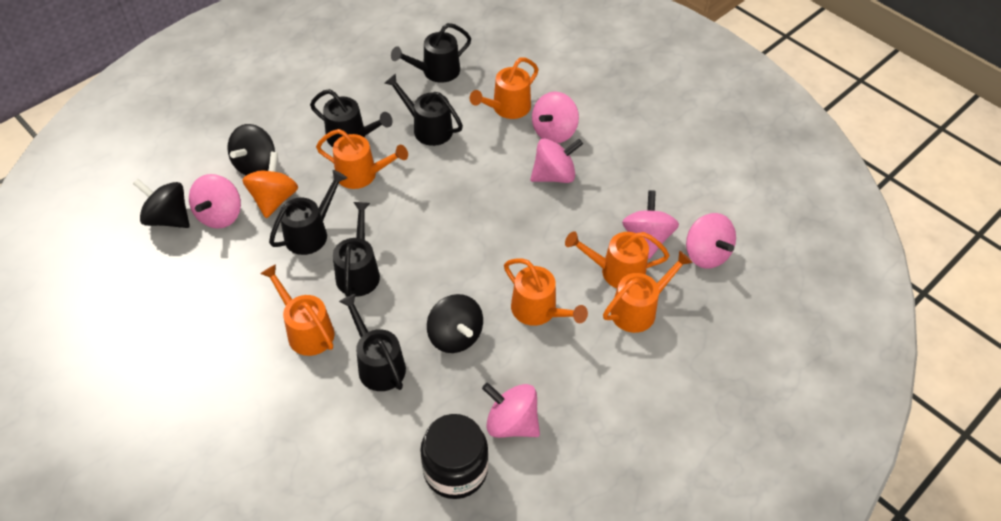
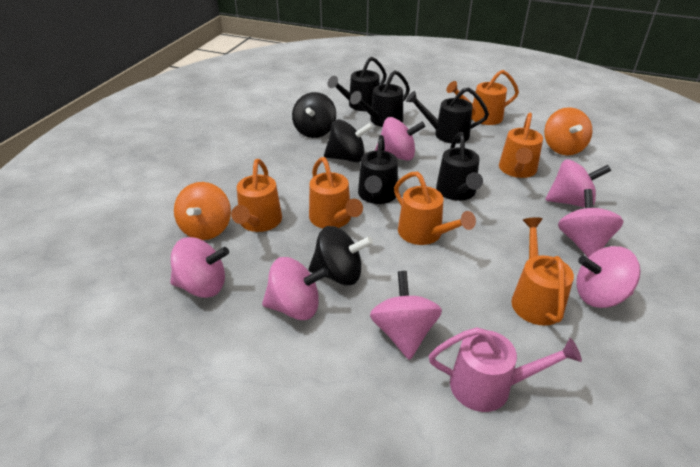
black jar: [420,414,488,499] = 1 -> none = 0
black watering can: [269,170,347,255] [310,89,393,147] [333,202,380,297] [339,294,406,391] [384,74,463,146] [391,23,471,83] = 6 -> [328,57,387,111] [350,70,410,127] [358,135,398,204] [406,87,489,144] [436,132,483,201] = 5
orange spinning top: [242,152,298,218] = 1 -> [174,182,231,240] [544,107,592,155] = 2
pink spinning top: [189,174,241,229] [482,383,540,438] [530,139,583,183] [532,92,579,143] [622,190,679,259] [686,213,736,269] = 6 -> [170,237,229,298] [262,257,329,320] [370,271,442,360] [375,117,426,161] [546,159,611,208] [558,189,624,257] [576,246,641,308] = 7
pink watering can: none = 0 -> [429,327,582,412] = 1

